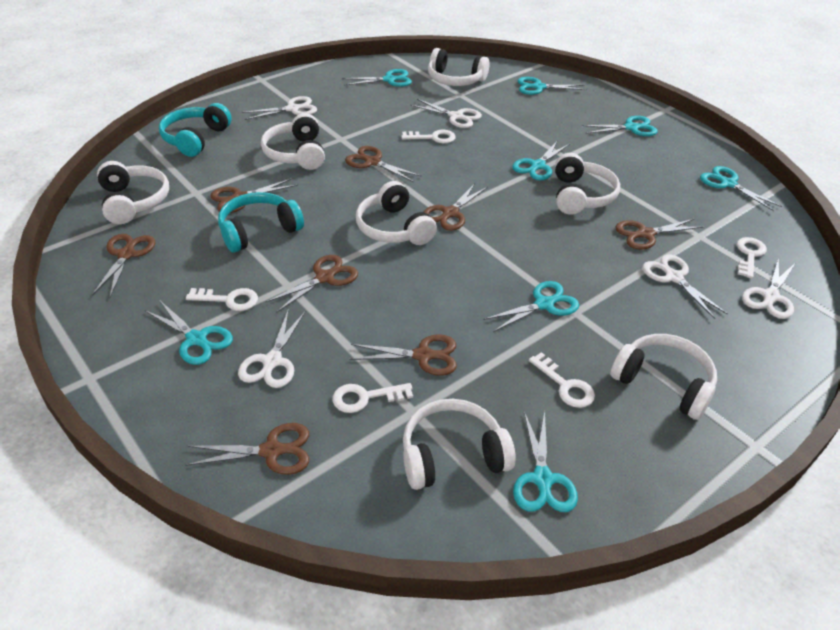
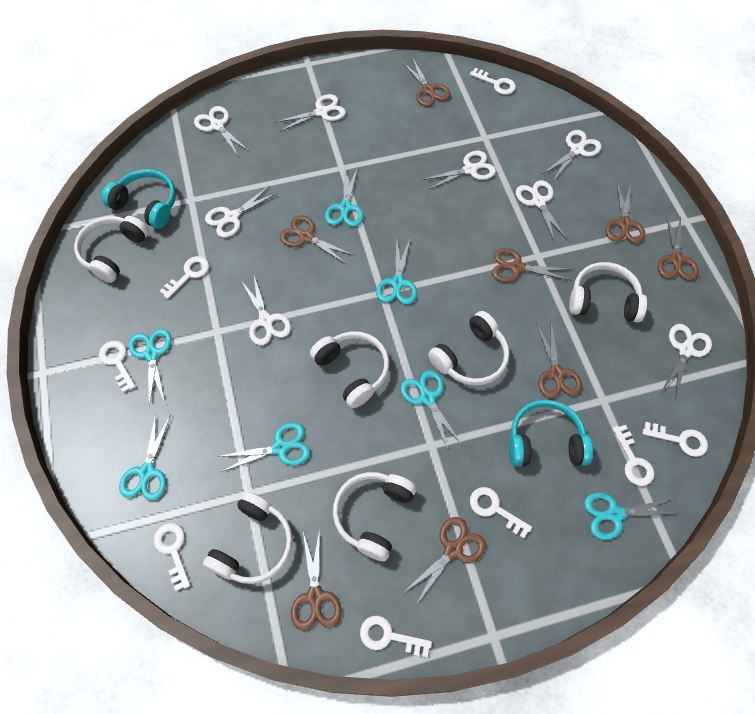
turquoise scissors: [145,301,233,365] [343,69,412,87] [483,281,579,332] [512,140,570,180] [513,411,578,512] [517,77,587,95] [582,116,658,136] [700,166,782,211] = 8 -> [119,413,171,501] [129,328,172,406] [218,422,310,472] [325,167,364,227] [376,239,417,305] [400,370,463,452] [584,492,681,540] = 7
white headphones: [97,161,169,224] [261,113,325,170] [356,181,437,245] [403,399,516,490] [428,48,490,86] [555,153,620,215] [610,334,717,420] = 7 -> [74,216,149,283] [203,492,293,584] [310,331,389,408] [333,472,417,561] [428,311,510,386] [569,262,647,323] = 6
white key: [186,288,258,311] [332,383,413,413] [401,130,456,143] [529,352,595,408] [737,237,767,279] = 5 -> [99,341,136,393] [154,523,190,591] [160,256,209,299] [360,615,432,657] [470,68,516,95] [470,487,532,539] [612,425,654,486] [643,422,708,457] = 8
white scissors: [238,309,306,388] [242,96,317,120] [411,99,482,128] [642,255,728,319] [742,257,795,319] = 5 -> [194,106,249,156] [205,186,277,238] [240,276,291,345] [276,94,346,132] [422,151,496,190] [516,180,567,243] [543,130,602,181] [662,324,712,400] = 8

